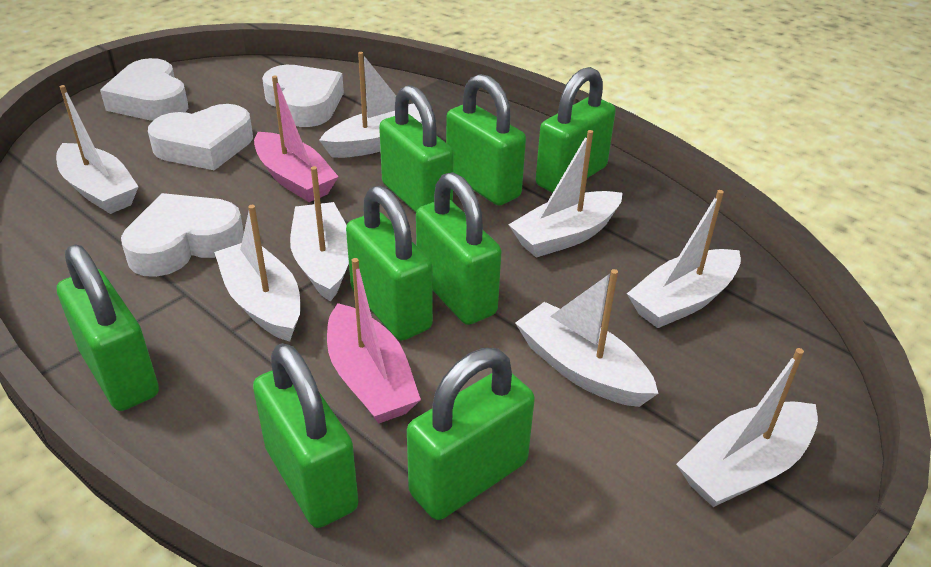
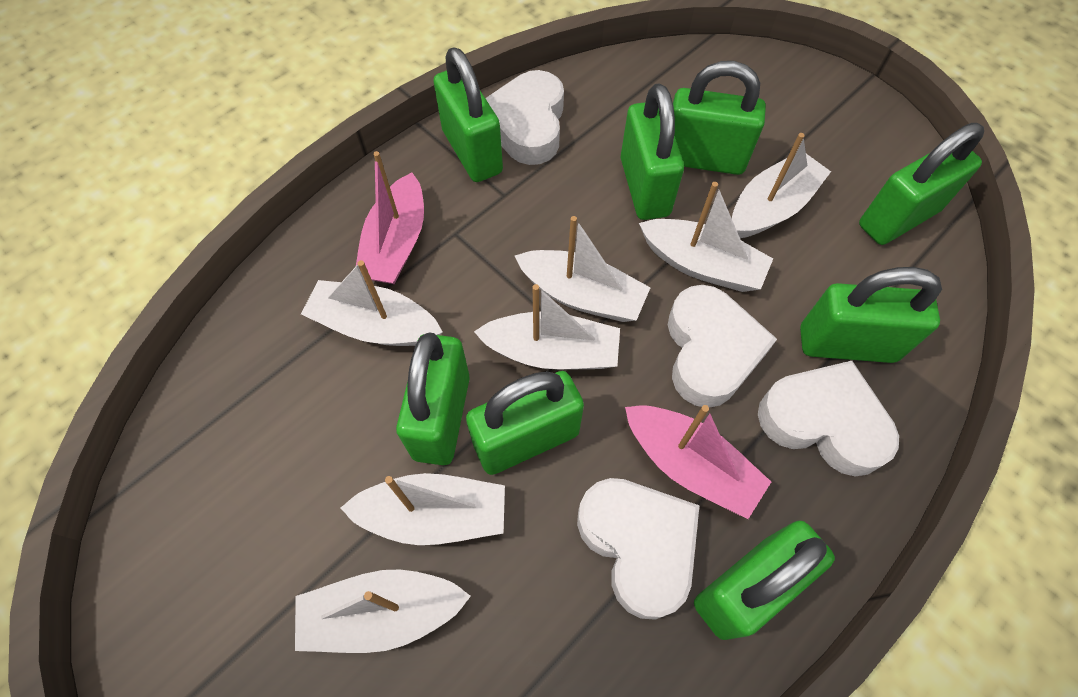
white boat: [56,85,139,214] [214,205,301,342] [290,166,349,302] [319,52,422,158] [508,130,622,258] [515,269,659,407] [627,190,741,328] [676,348,818,507] = 8 -> [295,570,471,653] [301,260,443,346] [341,473,505,545] [474,284,620,370] [515,216,651,322] [639,182,773,292] [732,133,831,238] = 7

